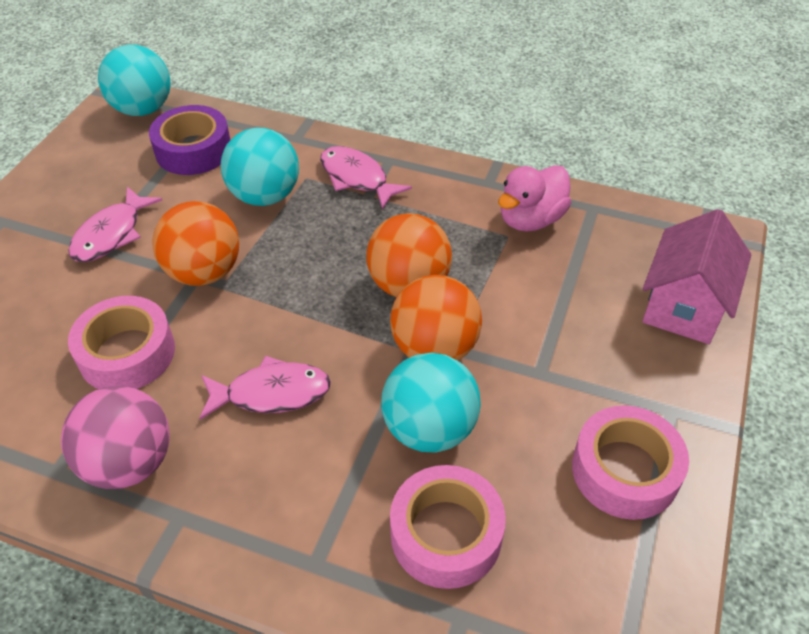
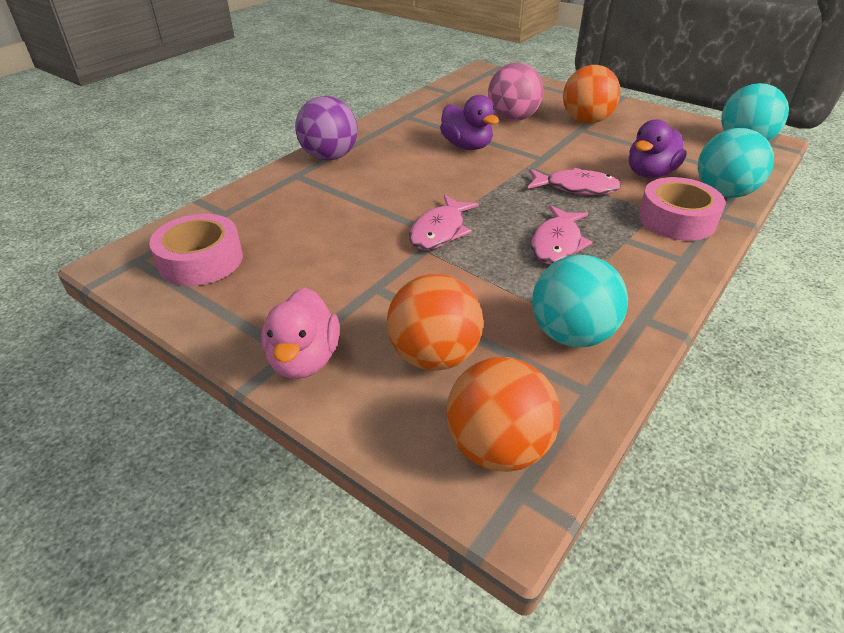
pink house: [642,209,751,344] = 1 -> none = 0
pink tape: [68,296,175,389] [390,465,506,589] [572,405,689,520] = 3 -> [149,214,243,286] [638,177,725,241] = 2
purple ball: none = 0 -> [295,96,358,161] = 1
purple duck: none = 0 -> [440,95,499,150] [629,119,687,178] = 2
purple tape: [149,105,230,175] = 1 -> none = 0

